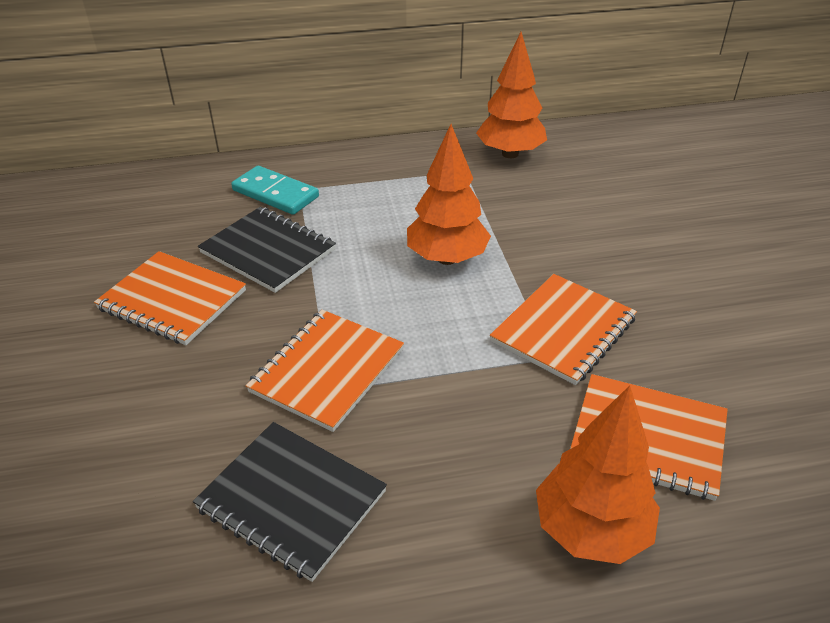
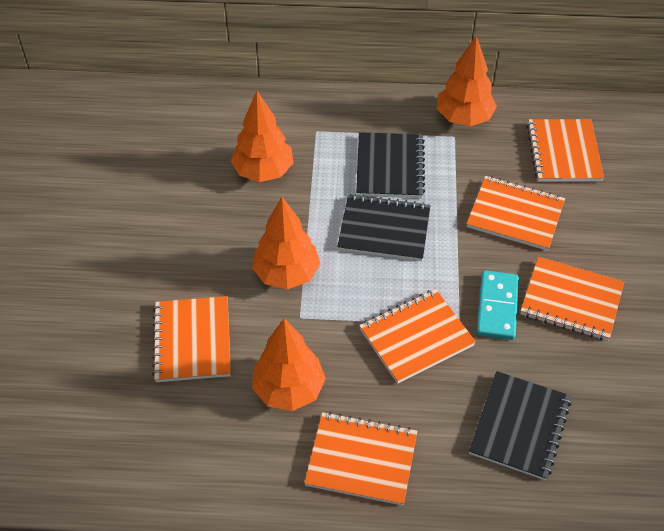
black notebook: [193,422,387,582] [198,207,336,293] = 2 -> [337,194,431,261] [356,132,425,198] [469,371,571,480] = 3
orange notebook: [94,251,246,345] [246,310,404,432] [490,274,637,385] [570,374,728,501] = 4 -> [152,296,231,382] [304,412,418,506] [359,289,476,384] [466,176,565,251] [520,257,624,341] [527,119,604,182] = 6
orange tree: [407,124,491,265] [476,32,547,158] [536,385,660,564] = 3 -> [231,91,293,182] [252,197,320,289] [252,319,326,411] [437,36,497,126] = 4

